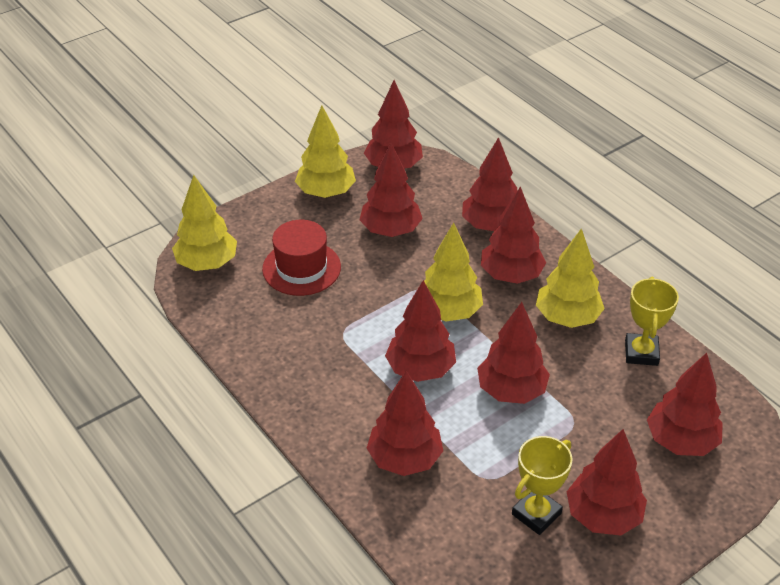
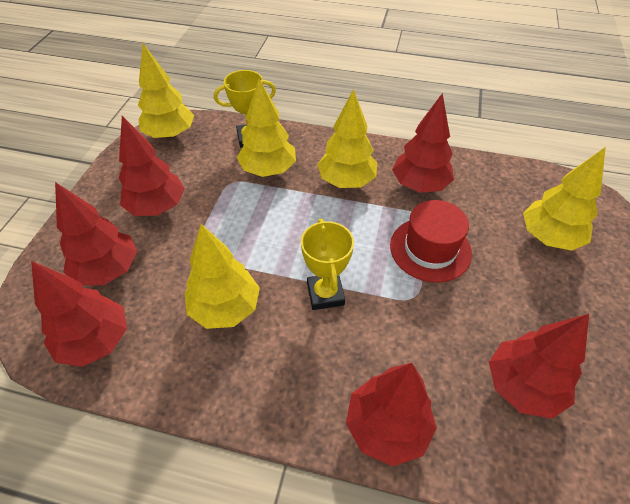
red tree: [359,143,423,237] [364,80,423,169] [367,371,443,476] [385,280,456,382] [462,137,517,231] [477,302,550,404] [481,186,546,284] [567,429,647,535] [647,353,723,456] = 9 -> [31,261,127,367] [55,182,137,285] [119,116,185,216] [346,363,437,466] [392,93,454,193] [489,314,589,419] = 6
yellow tree: [172,175,237,271] [295,105,356,198] [424,223,483,321] [536,228,605,328] = 4 -> [138,44,194,139] [184,224,260,329] [237,79,296,177] [317,89,377,188] [523,147,606,251] = 5

